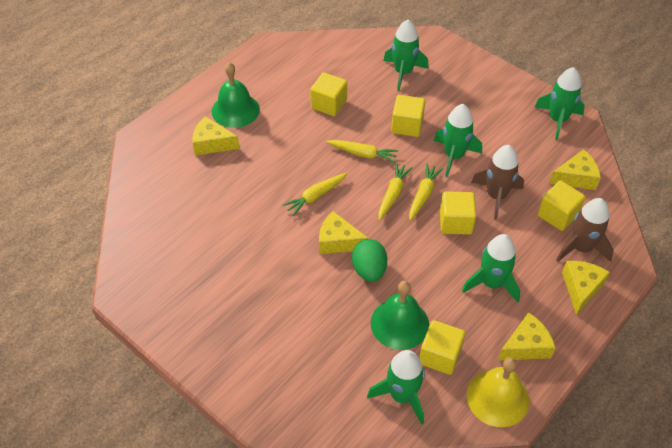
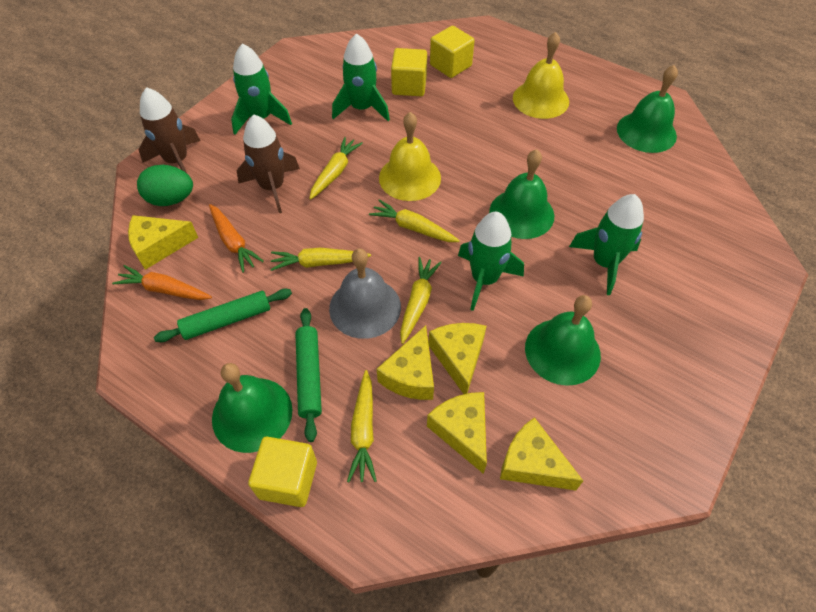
green bell: [212,62,260,128] [371,281,429,350] = 2 -> [212,363,293,453] [489,149,554,239] [525,295,601,386] [617,65,678,153] = 4
green rocket: [367,350,425,425] [383,19,429,91] [434,104,482,177] [462,234,520,302] [534,67,585,140] = 5 -> [231,43,292,135] [332,33,390,121] [458,212,524,311] [569,194,644,295] = 4
green rolling pin: none = 0 -> [154,289,292,342] [295,308,322,442] = 2
grey bell: none = 0 -> [329,248,401,339] = 1
orange carrot: none = 0 -> [112,265,212,300] [209,204,264,273] = 2
yellow bell: [467,357,529,427] = 1 -> [379,112,441,201] [513,32,569,119] = 2
yellow carrot: [283,173,347,216] [326,140,398,163] [378,163,413,220] [409,163,443,221] = 4 -> [270,248,371,271] [309,137,363,200] [347,370,377,482] [369,200,460,242] [400,257,442,344] = 5
yellow cube: [310,72,347,116] [391,95,425,137] [419,320,465,375] [440,191,476,235] [537,180,585,231] = 5 -> [248,437,317,507] [391,48,427,96] [430,26,475,78] = 3

